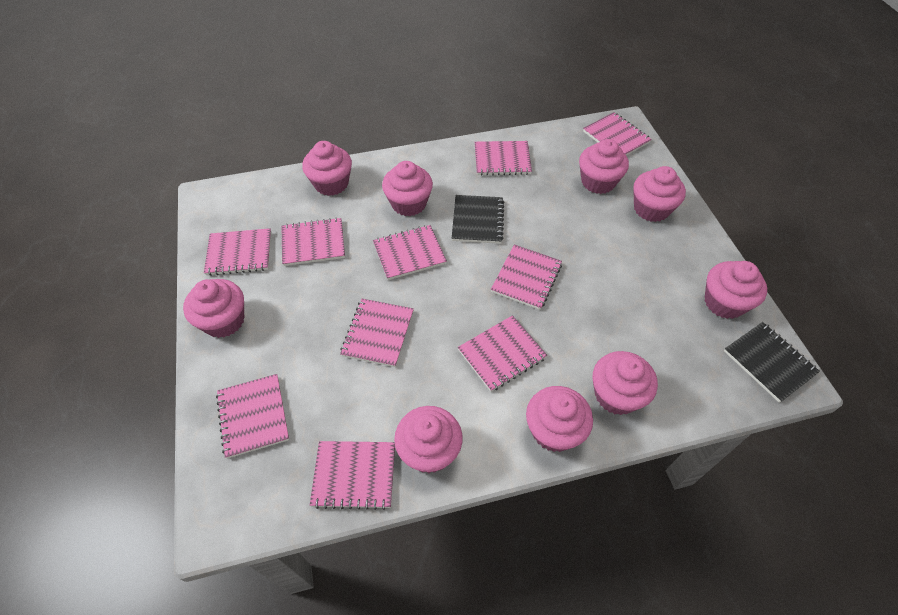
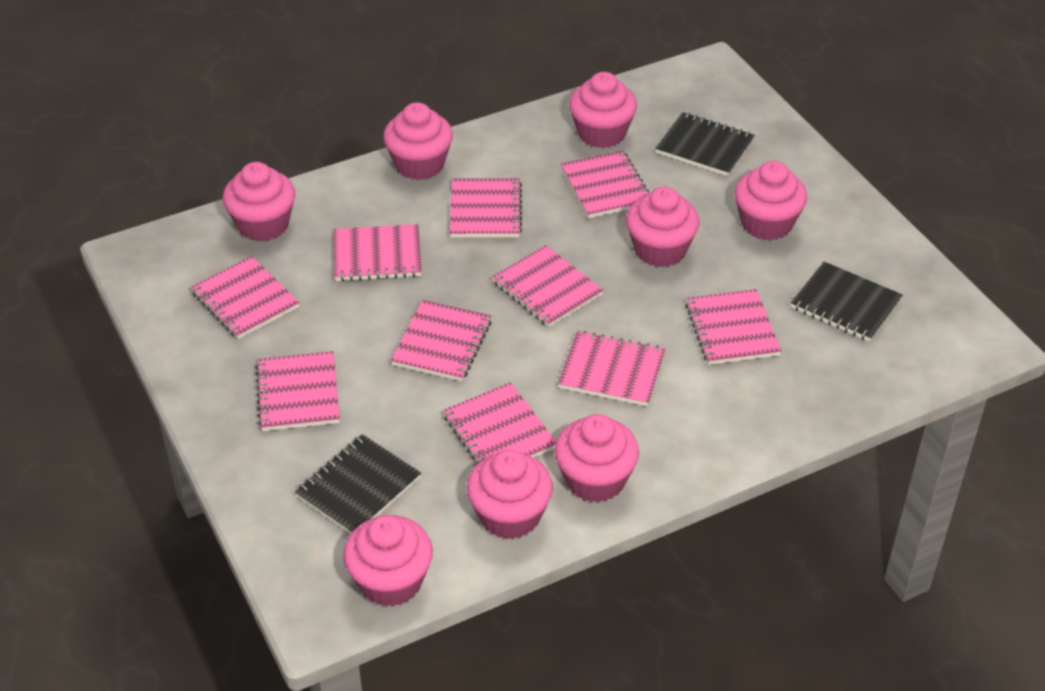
black notebook: [452,195,504,244] [724,322,820,403] = 2 -> [295,434,421,534] [655,112,755,176] [791,262,903,342] = 3
pink cupcake: [183,279,244,338] [302,141,352,196] [382,161,433,216] [394,406,463,473] [526,386,593,452] [579,139,629,194] [593,351,658,415] [633,166,686,222] [705,261,767,319] = 9 -> [223,162,295,242] [343,515,433,607] [383,102,453,180] [467,450,553,539] [554,414,639,503] [569,72,637,148] [626,187,700,267] [735,161,807,241] = 8

